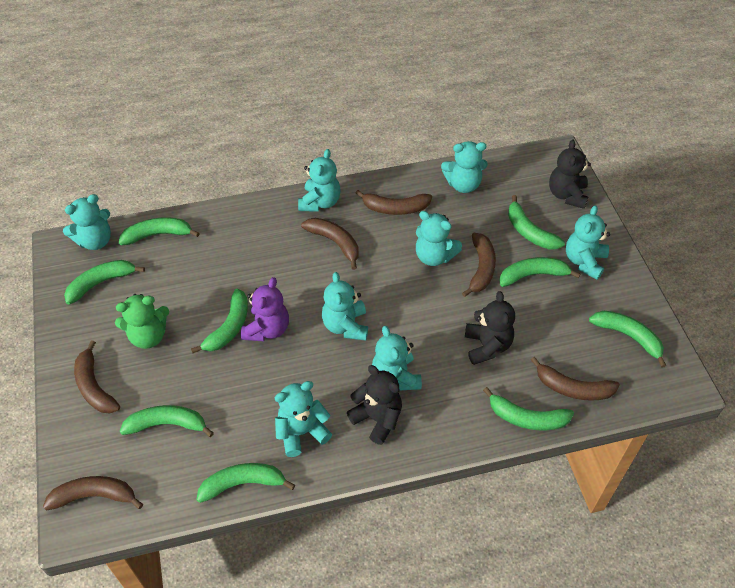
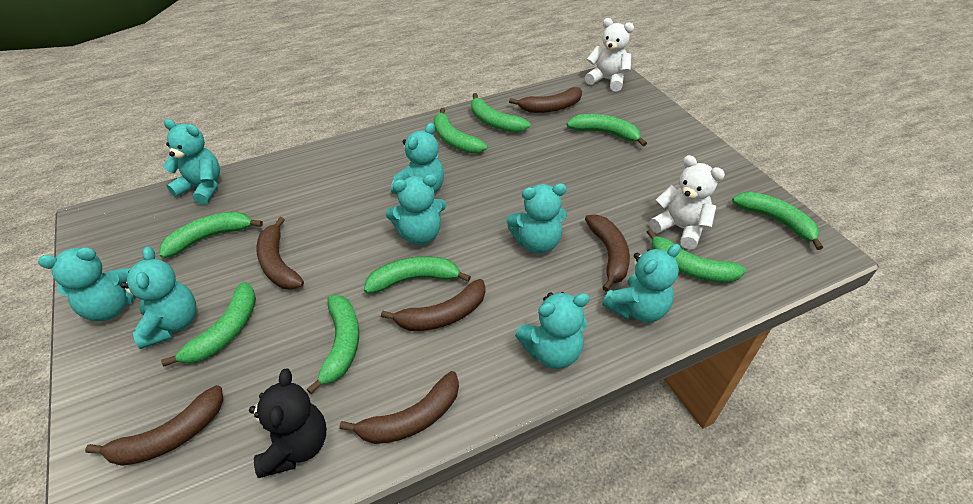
black teddy bear: [347,365,402,445] [465,291,515,365] [549,140,591,209] = 3 -> [249,369,326,478] = 1
green teddy bear: [115,294,169,349] = 1 -> none = 0
purple teddy bear: [241,277,289,341] = 1 -> none = 0
white teddy bear: none = 0 -> [585,18,634,91] [649,155,725,249] = 2

